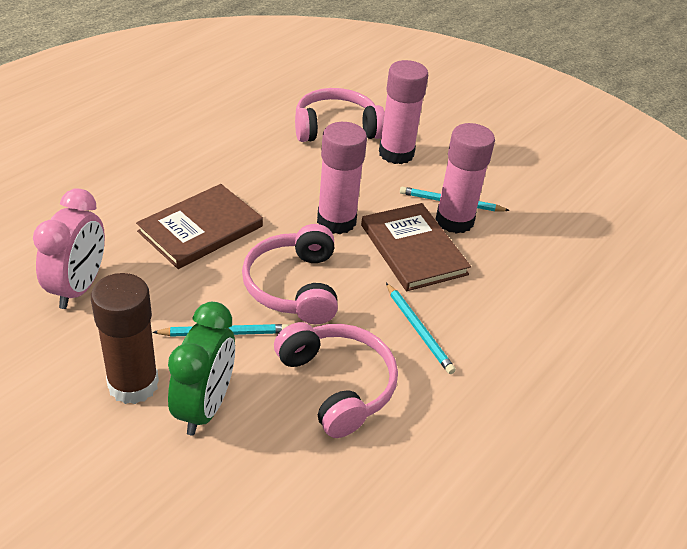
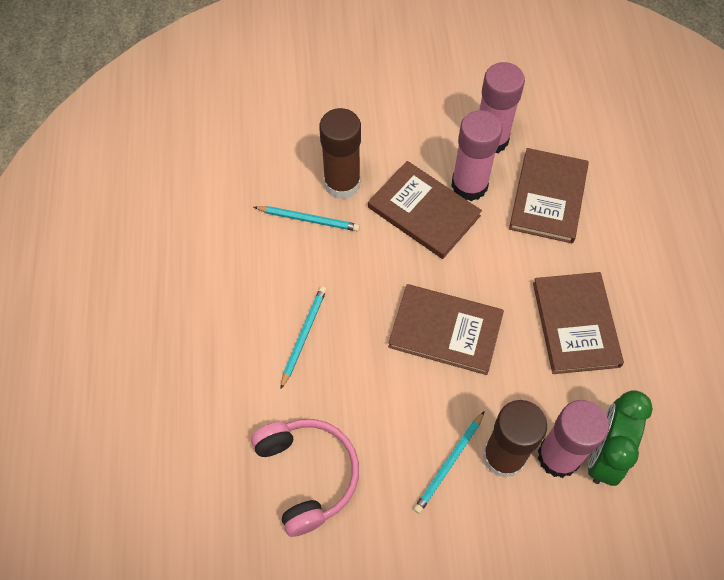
brown book: [136,184,263,269] [361,203,471,291] = 2 -> [368,161,482,259] [388,284,504,375] [509,148,589,243] [533,272,624,374] = 4
brown glue stick: [91,273,159,404] = 1 -> [319,108,361,199] [483,400,547,478] = 2
pink clock: [33,189,105,309] = 1 -> none = 0
pink headphones: [242,224,338,324] [274,322,398,438] [295,88,385,142] = 3 -> [251,419,359,537] = 1

